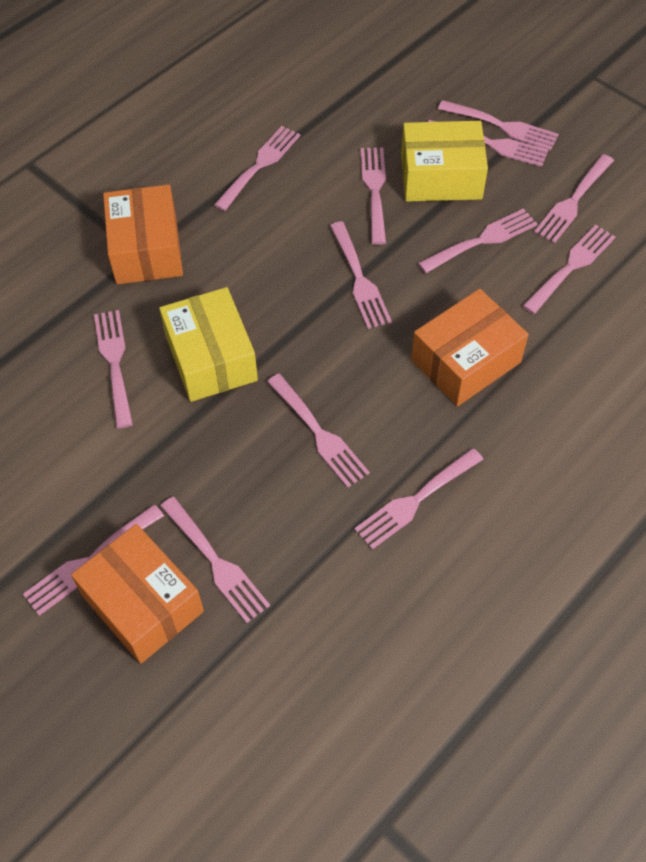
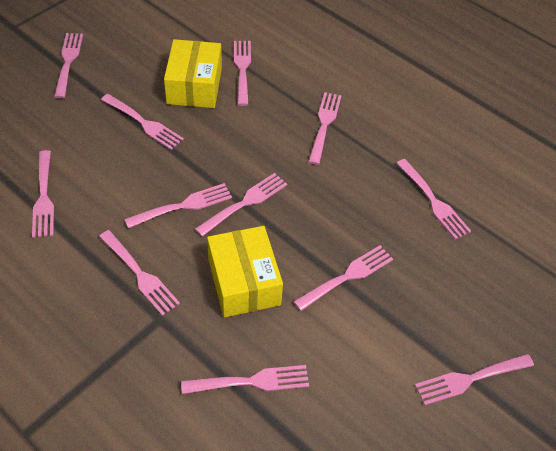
orange box: [71,524,204,664] [103,184,183,285] [411,289,529,406] = 3 -> none = 0
pink fork: [23,504,164,616] [94,310,133,428] [160,497,270,623] [214,126,300,211] [267,374,370,488] [330,221,392,329] [354,448,484,550] [361,147,386,245] [418,208,537,273] [428,120,548,167] [438,100,559,150] [523,225,615,314] [534,154,614,243] = 13 -> [32,150,54,238] [54,33,83,98] [99,230,180,316] [101,94,184,150] [124,183,232,228] [181,365,309,394] [195,173,287,237] [234,41,251,106] [293,245,393,311] [308,92,342,165] [396,159,471,239] [415,354,534,406] = 12

